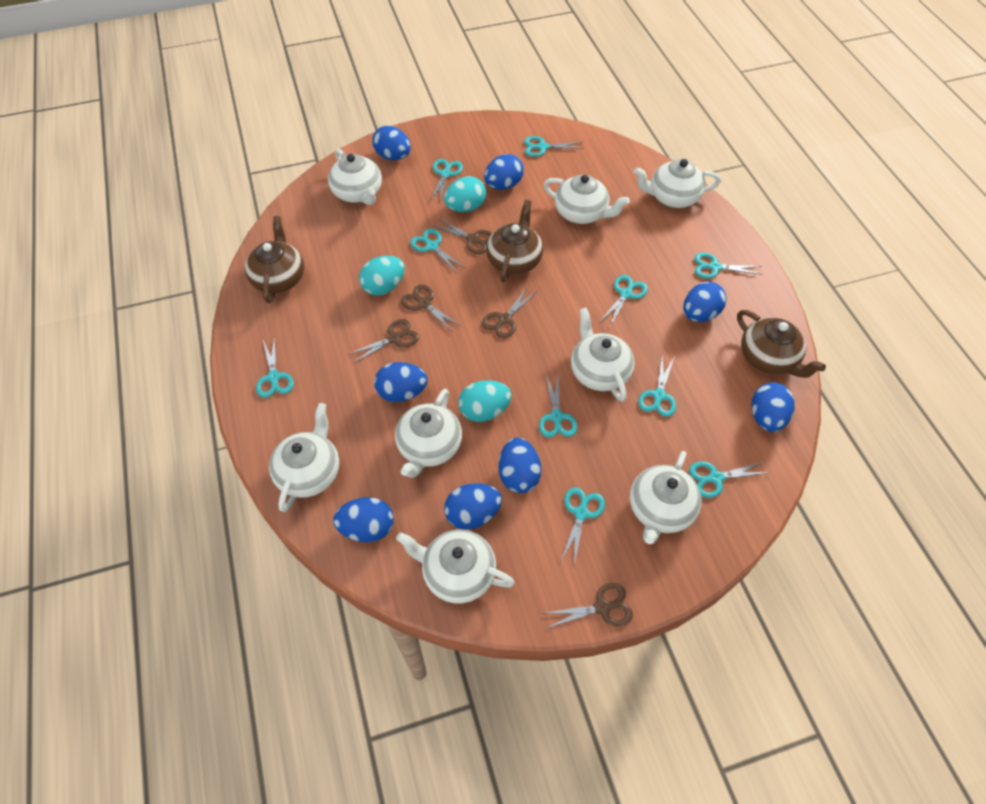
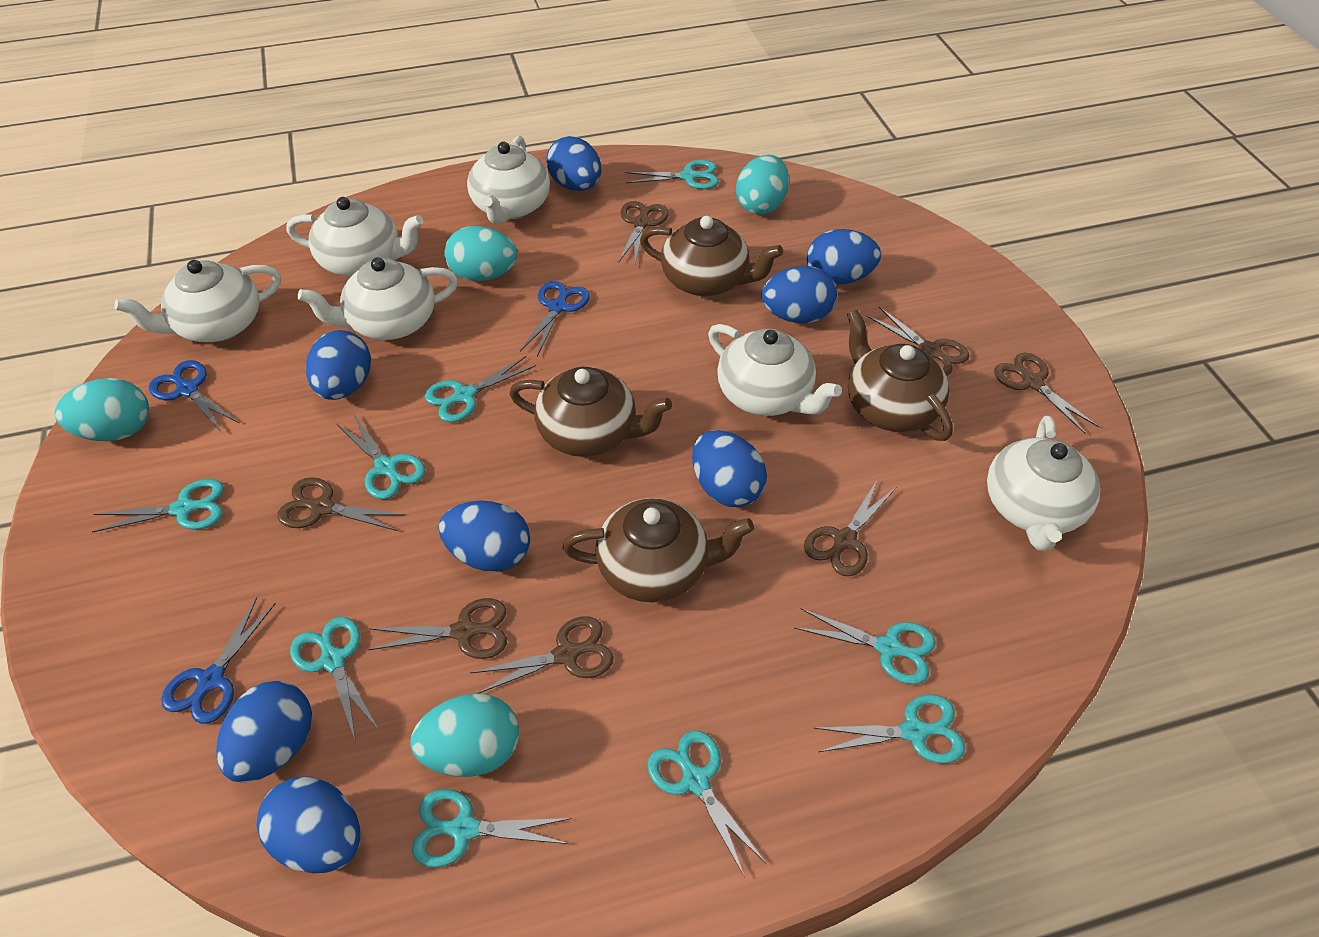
blue scissors: none = 0 -> [149,360,239,433] [161,597,276,724] [520,281,590,356] = 3
brown scissors: [347,319,419,363] [401,285,461,332] [434,218,492,254] [482,288,537,338] [546,583,633,628] = 5 -> [277,477,406,531] [368,598,507,659] [470,616,614,694] [618,201,669,263] [804,479,896,576] [867,307,969,376] [994,353,1099,434] = 7
brown teapot: [245,216,304,303] [486,200,543,283] [737,310,826,378] = 3 -> [509,367,672,457] [563,498,754,602] [640,216,783,296] [847,310,953,441] = 4
turquoise egg: [359,256,405,296] [444,176,486,212] [458,380,512,422] = 3 -> [55,378,149,441] [410,693,519,777] [444,226,517,281] [736,155,789,215] = 4
turquoise scissors: [256,336,294,398] [410,229,465,272] [430,159,463,202] [524,136,584,157] [539,375,577,438] [561,487,605,565] [600,275,648,327] [638,355,676,417] [689,461,771,498] [694,253,761,279] = 10 -> [92,479,224,533] [290,617,379,742] [337,415,425,499] [412,789,572,867] [425,356,536,422] [625,160,719,189] [647,730,766,877] [795,608,936,684] [814,694,965,764] = 9
white teapot: [269,403,339,512] [328,148,382,205] [395,389,462,478] [396,530,515,603] [543,174,630,224] [571,308,635,402] [630,451,702,544] [634,159,721,208] = 8 -> [114,260,281,342] [286,197,424,276] [298,257,458,340] [467,136,550,224] [708,324,842,416] [987,416,1100,552] = 6

